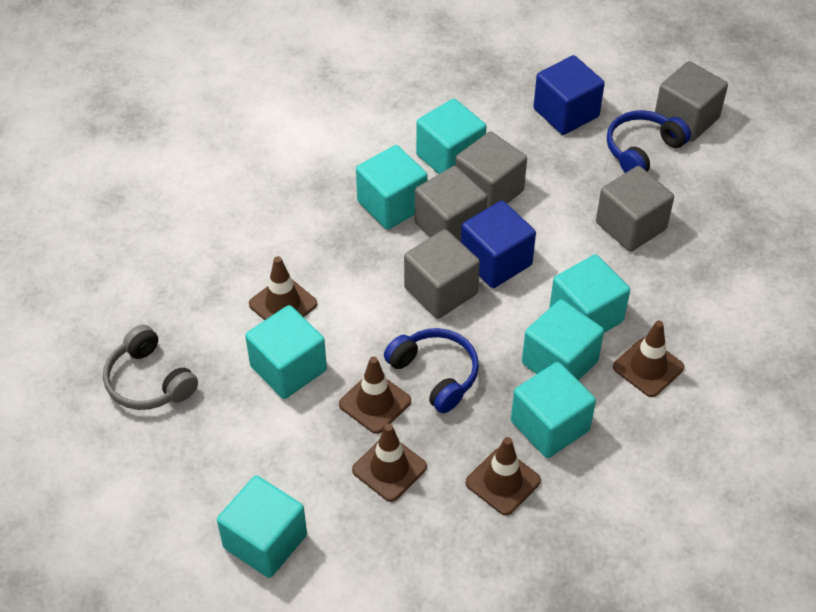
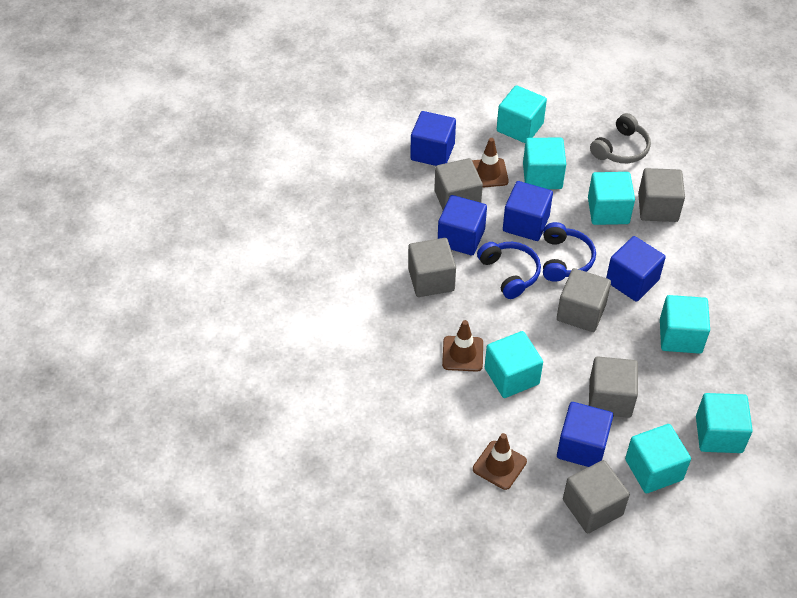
blue cube: [461,200,536,288] [533,55,605,135] = 2 -> [410,111,456,166] [438,195,487,255] [503,181,553,241] [557,402,613,467] [606,236,666,302] = 5
brown traffic cone: [249,256,317,320] [339,356,411,434] [352,424,427,502] [466,437,541,515] [613,320,684,397] = 5 -> [442,320,483,372] [472,138,509,188] [473,433,527,490] = 3
grey cube: [404,229,480,319] [415,166,488,242] [455,131,527,208] [596,166,674,252] [655,61,728,142] = 5 -> [408,238,456,297] [434,158,483,210] [557,268,611,332] [563,460,630,533] [589,357,638,418] [638,168,685,222] = 6

